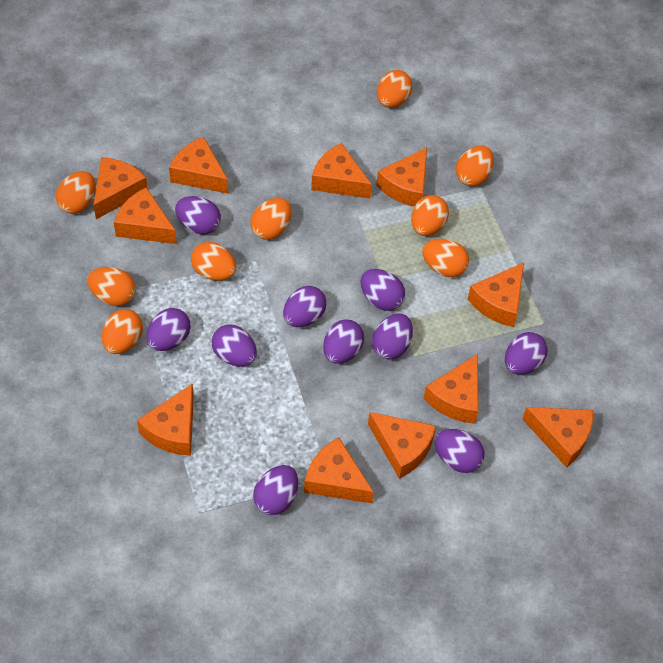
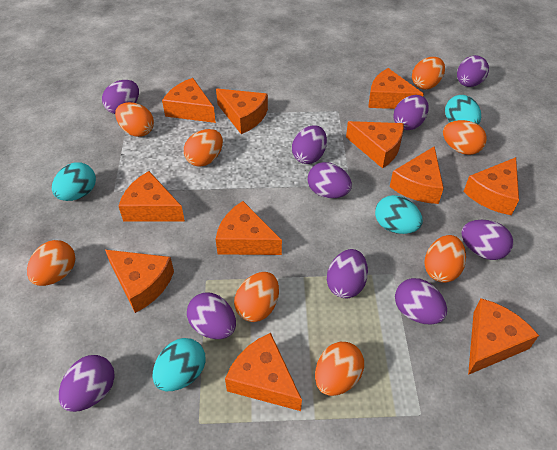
orange egg: [56,171,96,214] [87,267,135,306] [102,309,143,354] [191,242,236,281] [250,198,291,240] [377,70,412,108] [411,195,449,236] [422,239,469,277] [456,145,494,186] = 9 -> [27,240,75,286] [115,102,154,137] [184,129,223,167] [234,272,279,322] [315,342,364,396] [412,57,445,90] [424,235,466,283] [443,120,487,155] = 8
turquoise egg: none = 0 -> [52,162,96,201] [152,338,206,391] [375,195,423,234] [445,95,481,125] = 4

